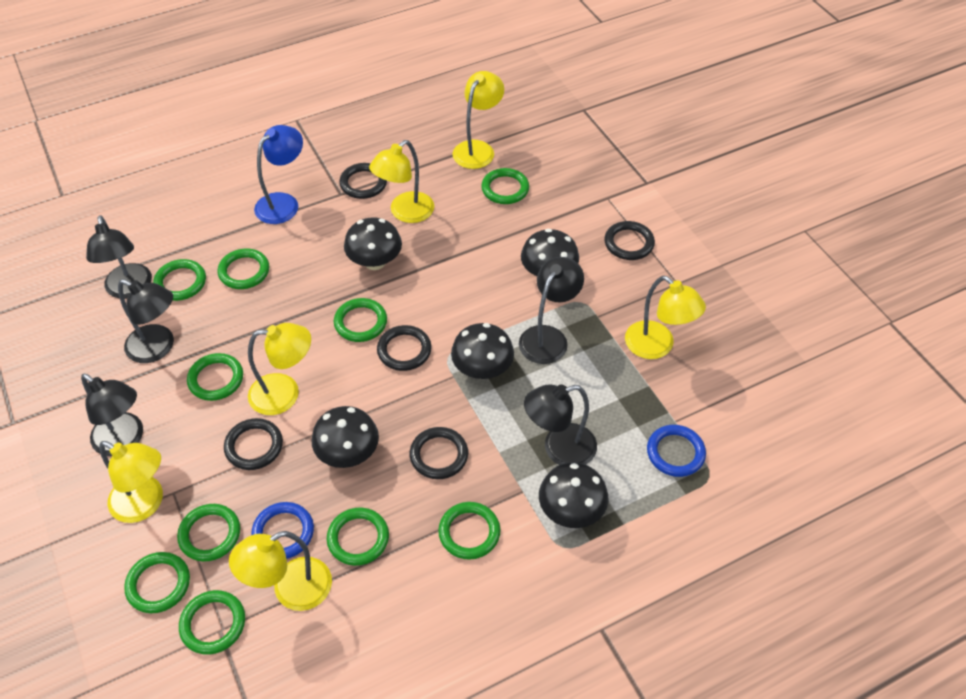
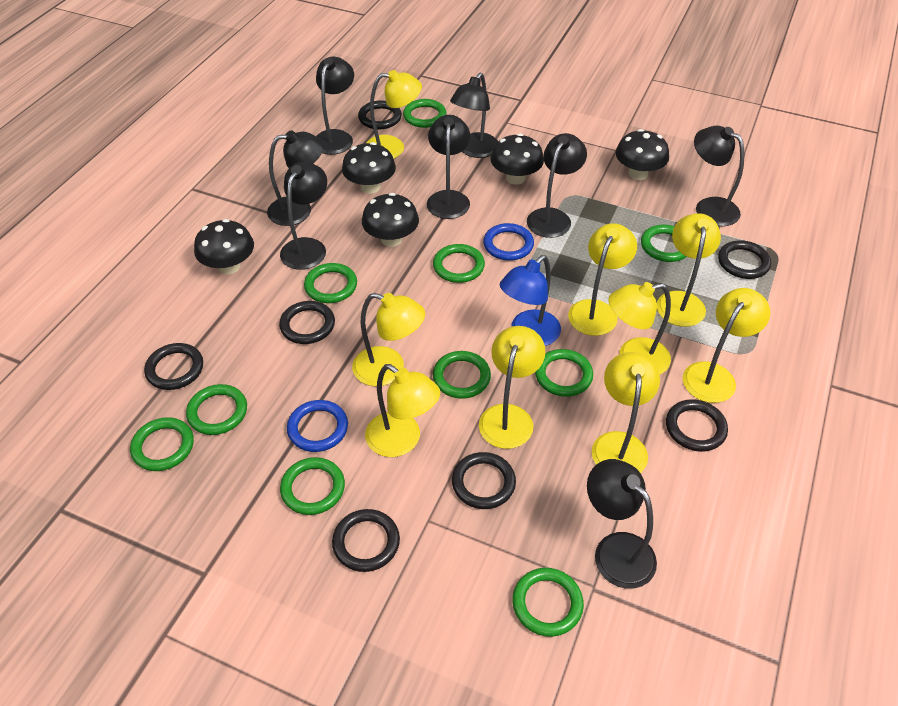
black lamp: [81,374,143,456] [86,215,152,299] [118,279,174,363] [519,257,584,364] [524,384,597,465] = 5 -> [267,130,324,226] [280,162,327,270] [316,57,354,155] [427,115,470,219] [450,73,498,158] [527,133,587,238] [587,459,657,589] [694,126,744,226] = 8
black ring: [224,418,283,470] [339,163,387,199] [377,325,432,371] [409,427,468,479] [604,221,655,260] = 5 -> [144,343,203,390] [279,301,335,344] [332,509,400,572] [358,100,402,130] [452,452,516,509] [666,399,728,452] [718,240,771,279] = 7
yellow lamp: [99,441,163,523] [229,531,332,611] [248,323,311,415] [369,140,434,223] [452,71,504,169] [625,276,706,359] = 6 -> [352,293,425,386] [365,364,440,457] [366,70,422,159] [479,326,545,449] [568,223,637,336] [592,352,660,473] [608,282,671,375] [657,213,721,327] [683,288,770,403] = 9

